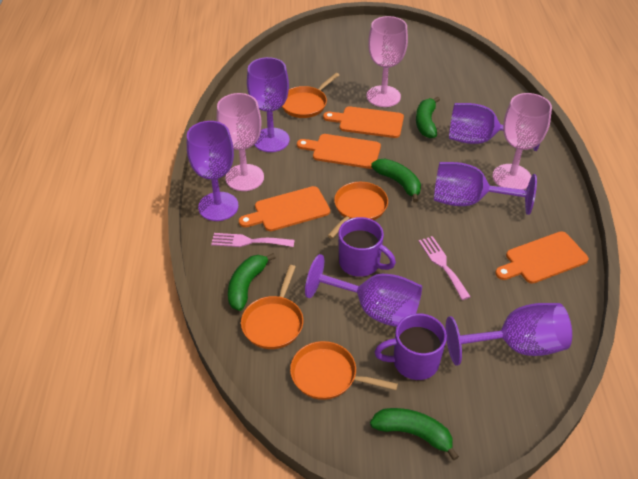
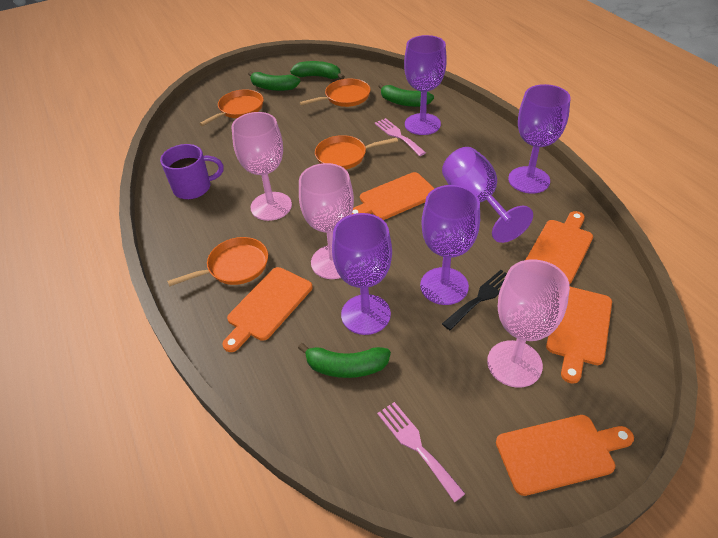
black fork: none = 0 -> [442,270,507,330] = 1
orange cutting board: [239,186,330,231] [297,134,381,169] [323,106,404,138] [495,231,589,284] = 4 -> [222,267,313,352] [352,172,435,220] [496,415,634,496] [526,211,593,284] [546,287,612,384] = 5
purple goblet: [187,121,239,221] [247,57,290,152] [305,254,422,327] [434,162,537,215] [446,303,572,366] [449,103,540,151] = 6 -> [332,213,392,335] [404,35,447,135] [420,185,480,305] [442,147,533,243] [508,84,571,193] = 5
purple mug: [338,217,396,277] [374,313,447,380] = 2 -> [160,144,224,200] = 1

